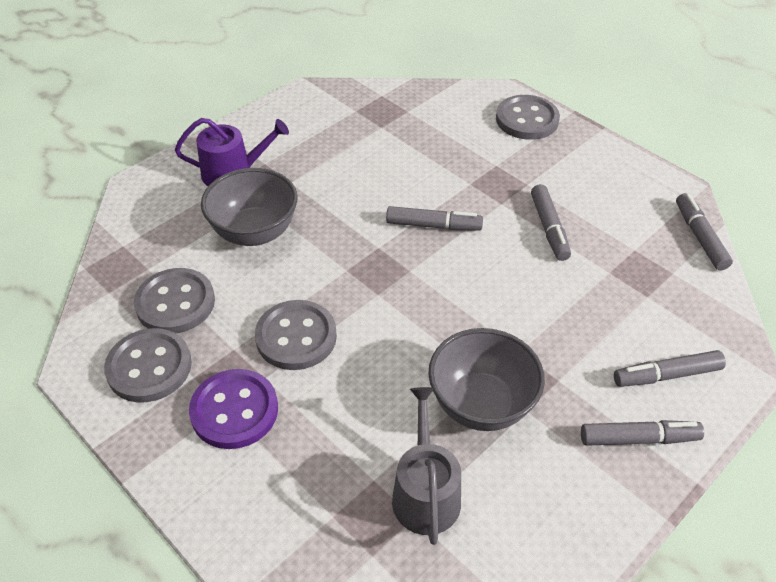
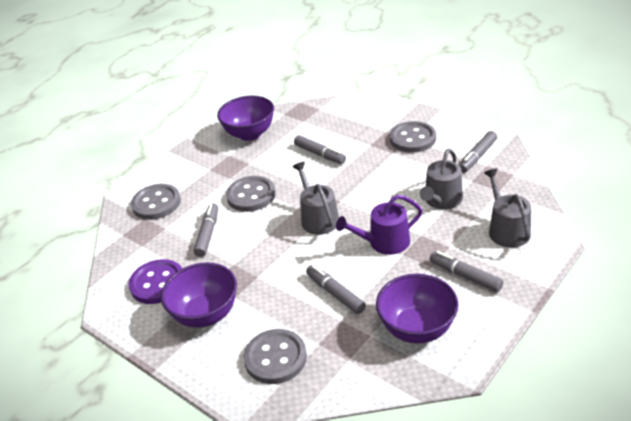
grey bowl: [201,168,297,246] [428,328,545,431] = 2 -> none = 0
grey watering can: [392,387,461,545] = 1 -> [292,162,339,235] [420,149,463,209] [484,168,531,248] = 3
purple bowl: none = 0 -> [161,263,237,328] [217,96,274,141] [376,274,459,343] = 3

